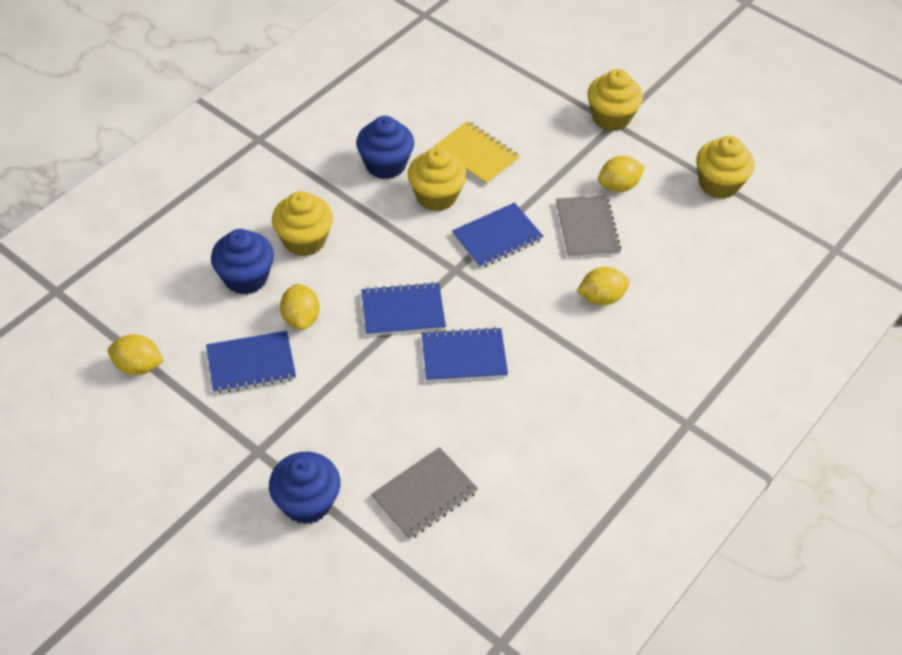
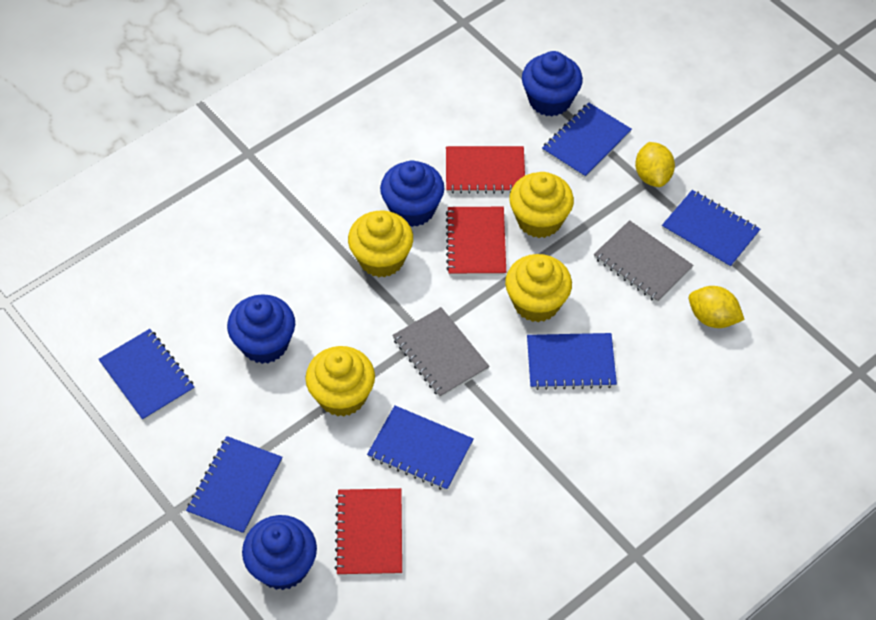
blue cupcake: [211,229,274,295] [269,452,340,524] [356,116,414,179] = 3 -> [227,294,295,364] [242,515,317,590] [380,160,444,227] [522,51,583,116] = 4
blue notebook: [206,331,296,394] [361,282,446,336] [422,327,508,382] [452,202,544,268] = 4 -> [98,329,195,421] [186,436,283,534] [367,405,474,491] [527,333,617,390] [542,103,632,178] [662,190,760,268] = 6
red notebook: none = 0 -> [335,488,402,576] [446,146,525,194] [446,207,506,276] = 3
yellow lemon: [108,334,164,375] [280,284,320,330] [576,267,630,306] [598,156,645,192] = 4 -> [635,142,675,187] [689,286,745,328] = 2
yellow notebook: [434,121,520,185] = 1 -> none = 0

